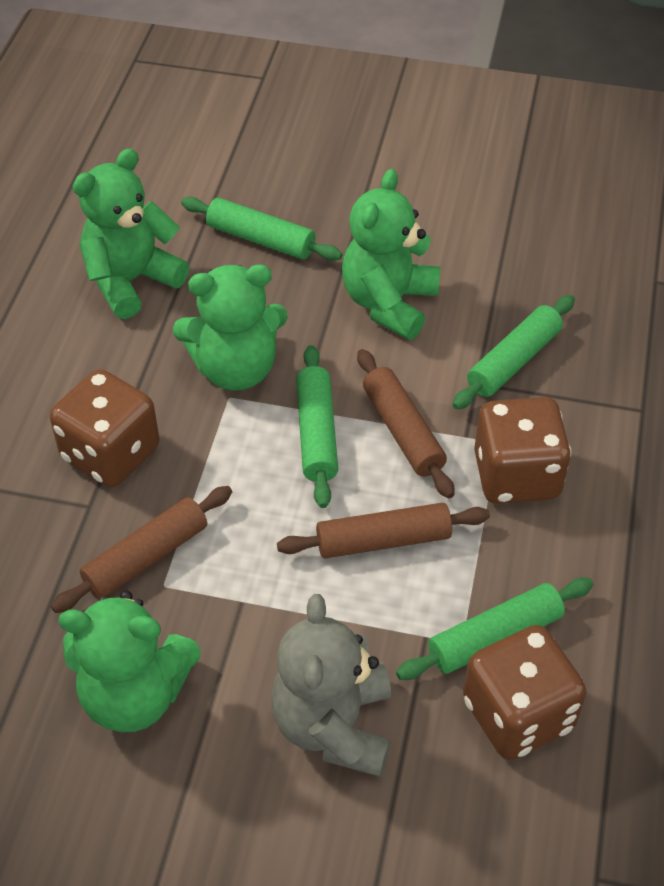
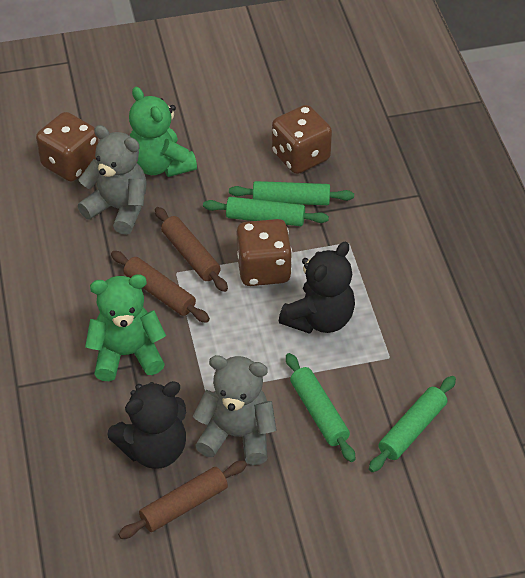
black teddy bear: none = 0 -> [107,381,186,469] [279,242,355,334] = 2
green teddy bear: [58,590,200,732] [73,148,189,319] [173,264,288,391] [342,169,441,340] = 4 -> [85,274,166,381] [129,87,197,177] = 2
grey teddy bear: [271,594,391,777] = 1 -> [78,125,147,235] [193,355,276,465] = 2

